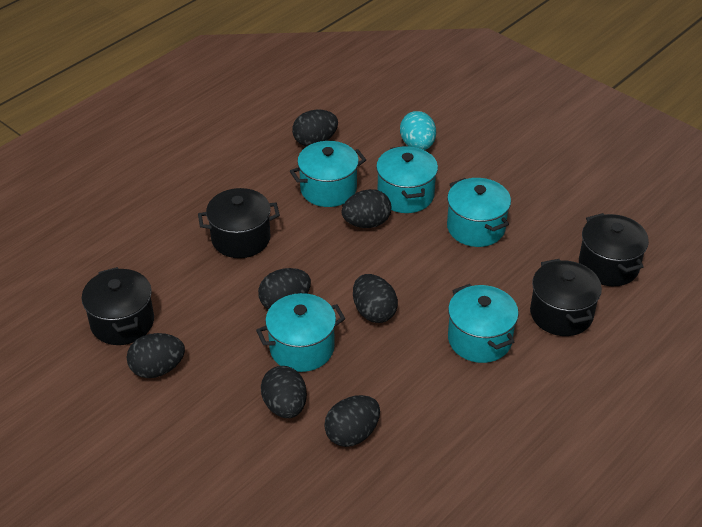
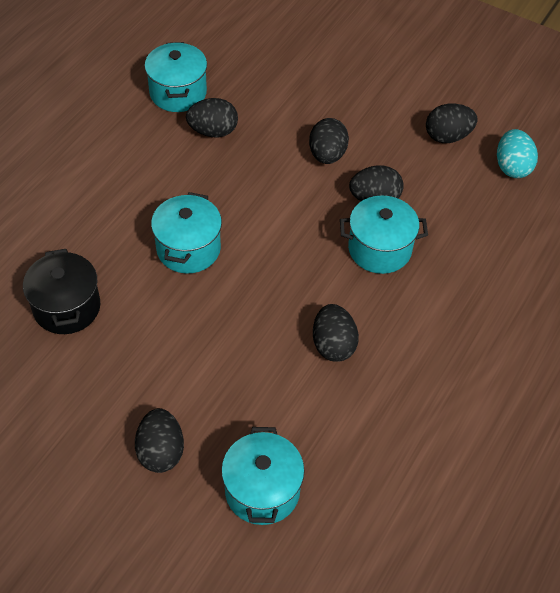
black egg: [127,333,185,378] [258,268,311,310] [261,366,307,418] [292,110,338,147] [324,395,380,447] [342,189,391,228] [353,274,398,323] = 7 -> [135,408,184,473] [186,98,238,138] [309,118,349,164] [313,304,359,362] [349,165,404,201] [426,103,478,143] = 6
black pot: [82,267,154,345] [198,188,280,258] [530,259,602,336] [579,213,649,286] = 4 -> [23,249,100,334] = 1
turquoise pot: [256,293,345,372] [290,141,366,207] [376,146,438,213] [447,178,511,247] [448,284,519,363] = 5 -> [144,42,207,112] [151,192,222,273] [221,427,304,525] [340,196,428,274] = 4

